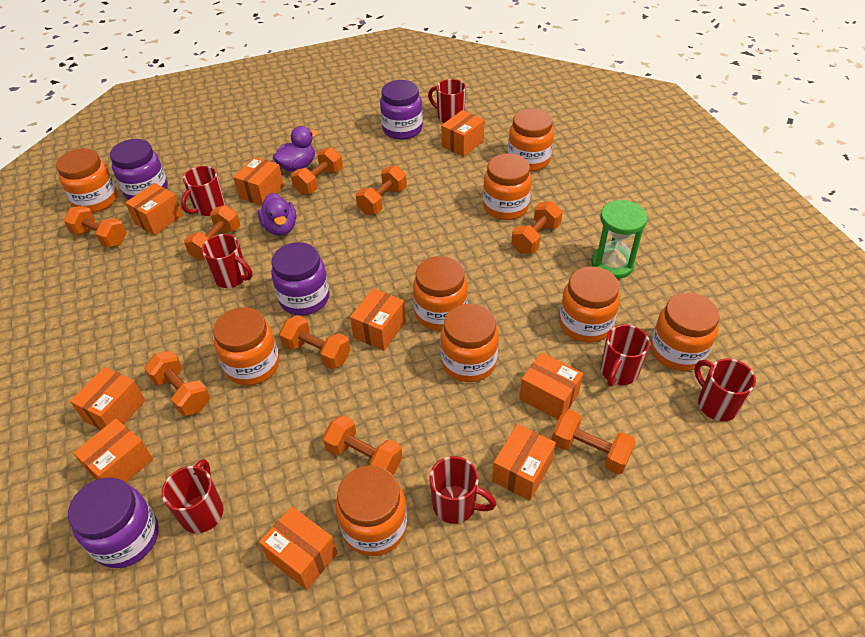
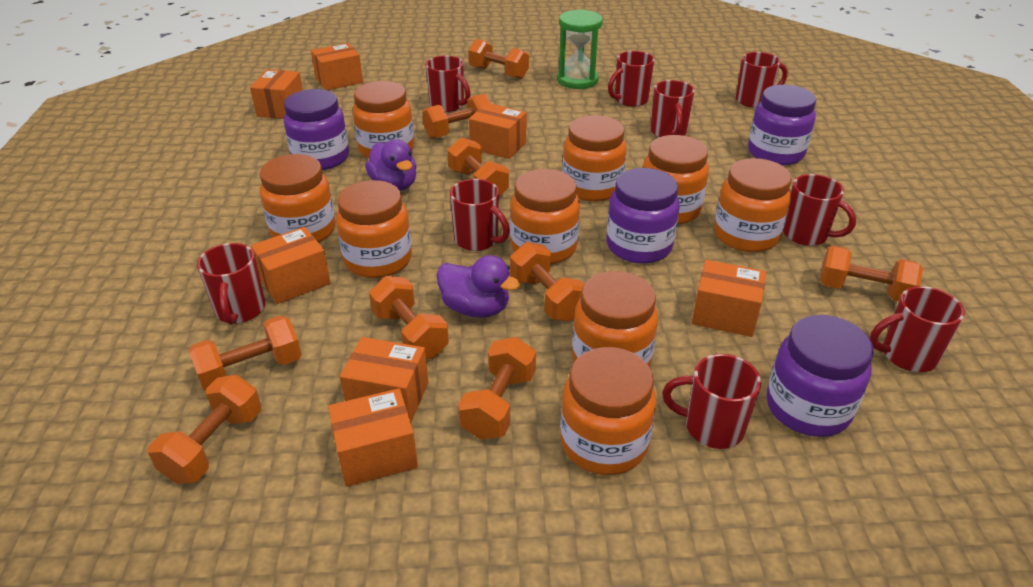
orange box: [70,367,145,430] [73,419,153,483] [125,183,183,235] [233,157,284,206] [259,506,337,590] [350,288,406,351] [441,110,485,157] [492,424,556,501] [519,353,583,420] = 9 -> [250,70,303,119] [251,227,331,304] [311,43,363,90] [328,388,418,487] [340,337,428,422] [469,103,527,159] [692,260,766,337] = 7
red mug: [162,459,224,533] [181,166,225,216] [201,234,253,288] [428,79,466,123] [430,456,496,524] [601,324,650,387] [694,359,756,421] = 7 -> [197,243,265,325] [426,56,471,112] [450,179,510,251] [608,51,655,107] [650,80,695,137] [662,354,761,449] [736,52,788,108] [783,174,856,246] [870,286,965,372] = 9

